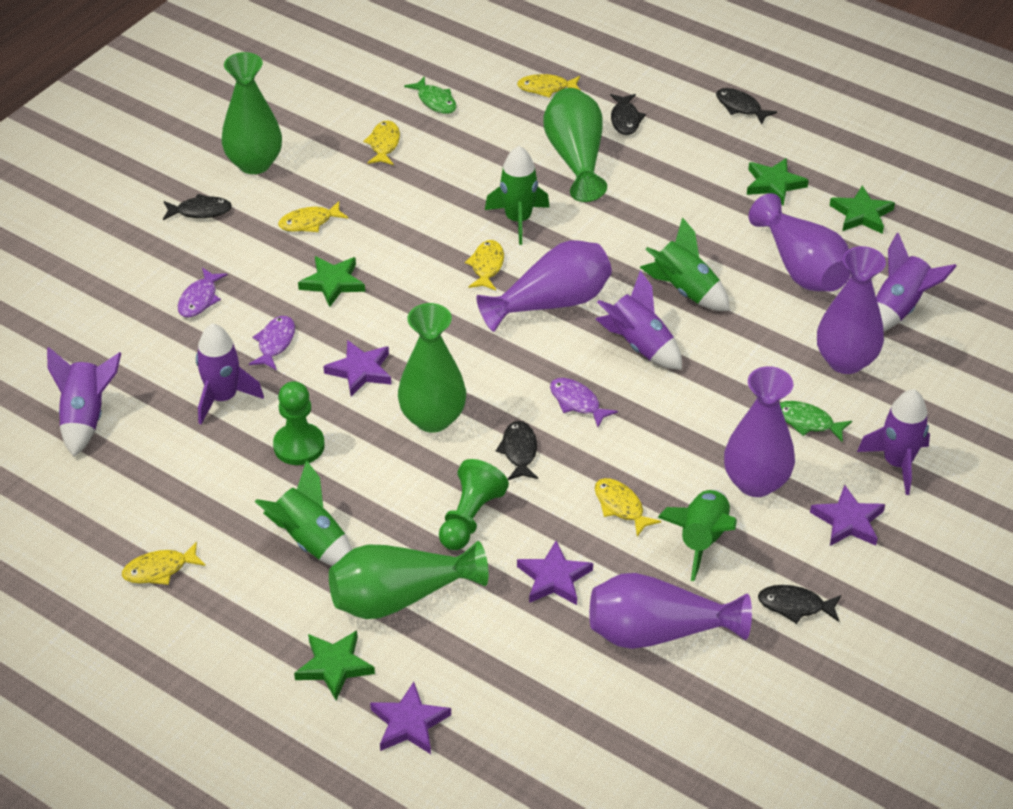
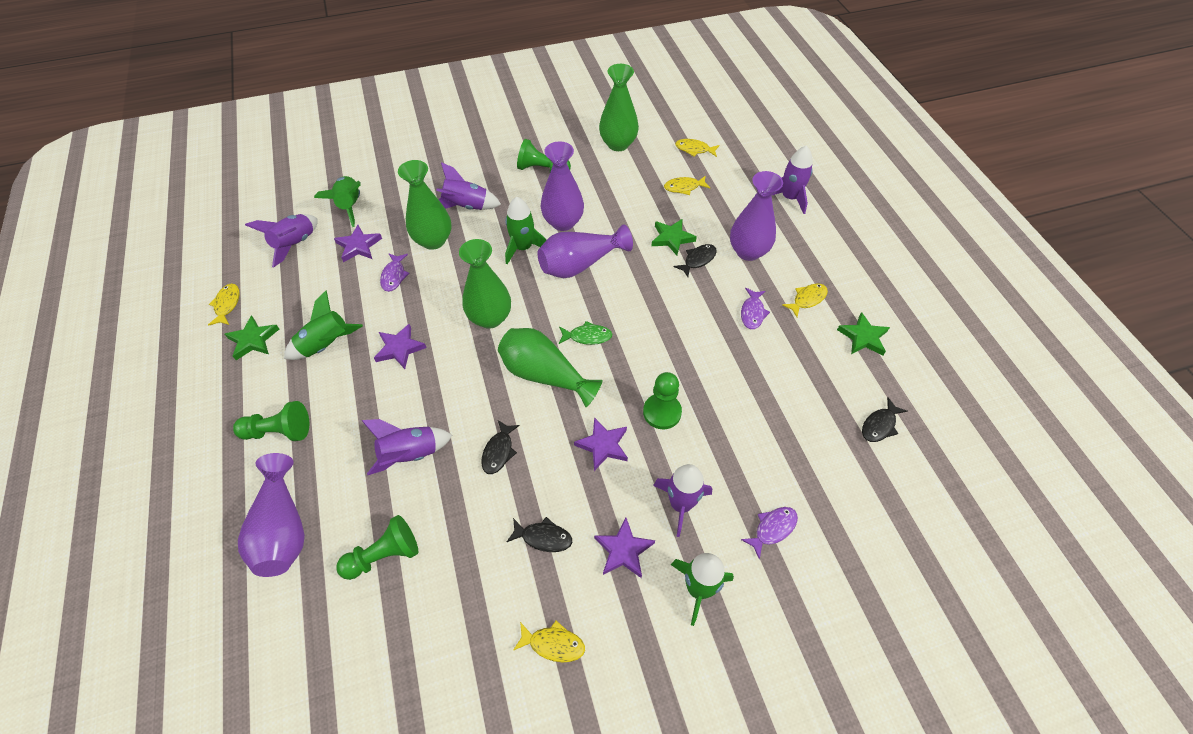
black fish: [163,194,232,220] [496,421,538,480] [610,94,646,135] [716,88,777,124] [758,585,841,624] = 5 -> [481,420,520,474] [507,517,572,552] [674,244,717,277] [862,397,907,442] = 4
green fish: [404,76,457,114] [780,401,852,442] = 2 -> [559,321,613,345] = 1
green pawn: [273,381,325,465] [439,459,509,550] = 2 -> [233,401,309,441] [337,515,418,580] [517,139,571,172] [643,372,682,429] = 4
green star: [294,631,375,700] [298,256,365,307] [747,158,809,206] [829,186,895,234] = 4 -> [225,315,279,360] [651,219,697,255] [837,312,890,356] = 3
purple vase: [476,240,612,332] [590,573,752,649] [724,366,795,497] [749,193,851,292] [817,246,886,374] = 5 -> [238,453,305,577] [538,224,633,278] [541,141,584,231] [730,171,783,261] = 4
yellow fish: [122,542,206,585] [278,201,348,232] [363,121,400,165] [465,240,504,290] [517,74,581,98] [595,478,661,537] = 6 -> [208,284,239,326] [513,620,585,662] [664,176,710,195] [675,139,719,157] [782,283,828,317] = 5

